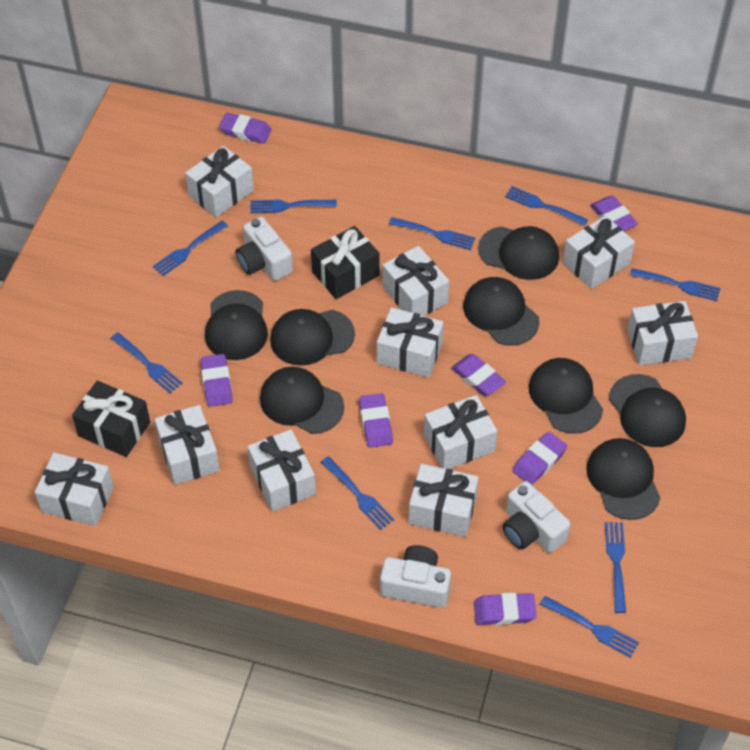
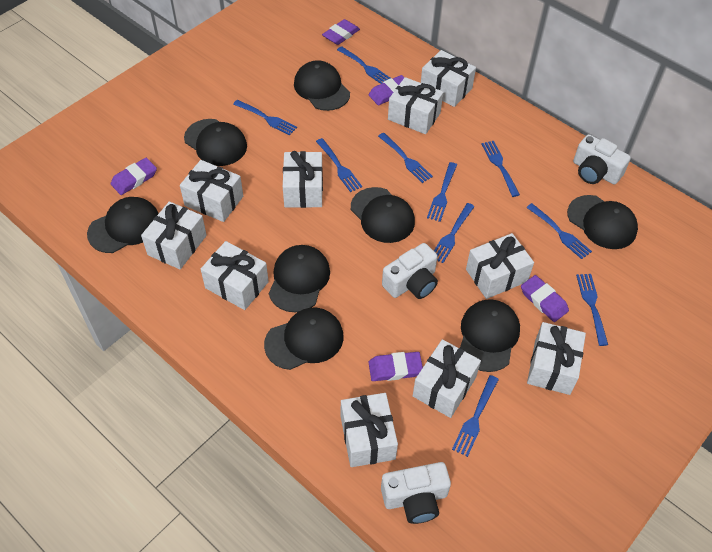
black gift: [72,381,150,457] [311,226,380,299] = 2 -> none = 0
blue fork: [111,332,183,393] [152,221,228,276] [250,199,337,213] [321,456,394,530] [389,217,475,250] [505,186,588,226] [540,596,639,658] [605,522,626,613] [630,268,720,301] = 9 -> [233,100,297,136] [316,138,362,192] [337,46,390,84] [378,133,433,183] [427,162,457,222] [434,203,475,263] [452,375,499,457] [481,141,520,197] [526,203,592,259] [576,274,608,346] = 10
purple eraser: [200,354,233,407] [219,113,272,144] [359,393,393,448] [451,354,506,396] [474,593,536,625] [512,432,567,485] [590,196,638,231] = 7 -> [111,158,157,195] [322,19,360,45] [368,352,423,381] [369,75,405,105] [521,275,569,322] = 5

